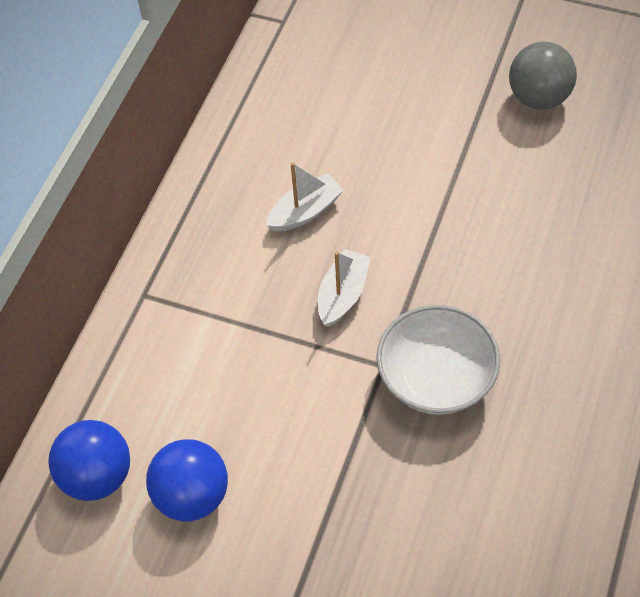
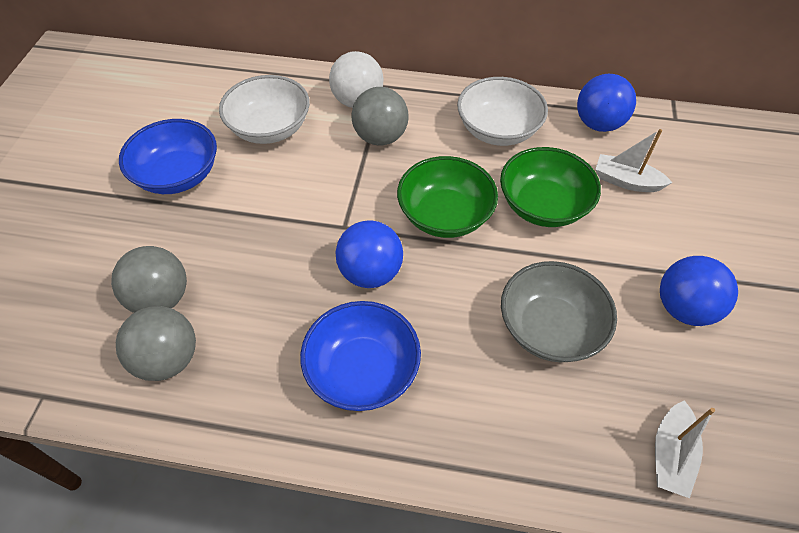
blue ball: [48,420,130,501] [146,439,228,522] = 2 -> [336,220,403,288] [577,74,636,132] [660,256,738,326] = 3
blue bowl: none = 0 -> [119,119,217,194] [300,301,421,411] = 2
green bowl: none = 0 -> [397,156,498,238] [500,147,601,227] = 2
grey ball: [509,42,577,109] = 1 -> [111,246,187,313] [116,306,196,381] [351,87,409,145] = 3
grey bowl: none = 0 -> [501,261,617,362] = 1
white ball: none = 0 -> [329,51,384,108] = 1
white bowl: [376,305,500,415] = 1 -> [219,75,310,144] [457,77,548,146] = 2

